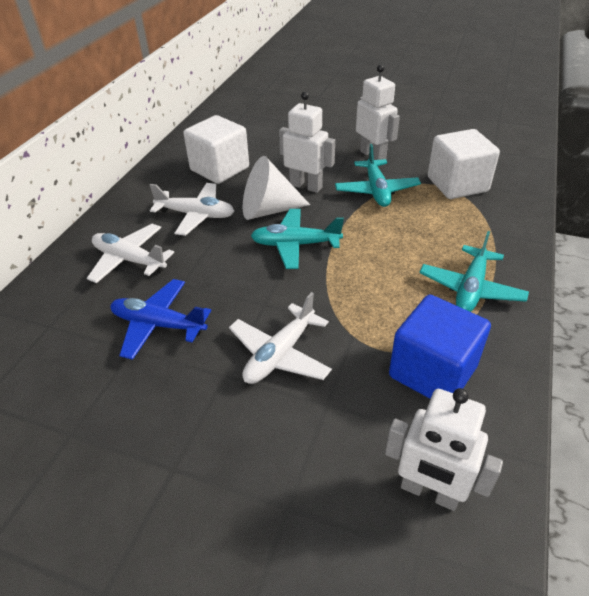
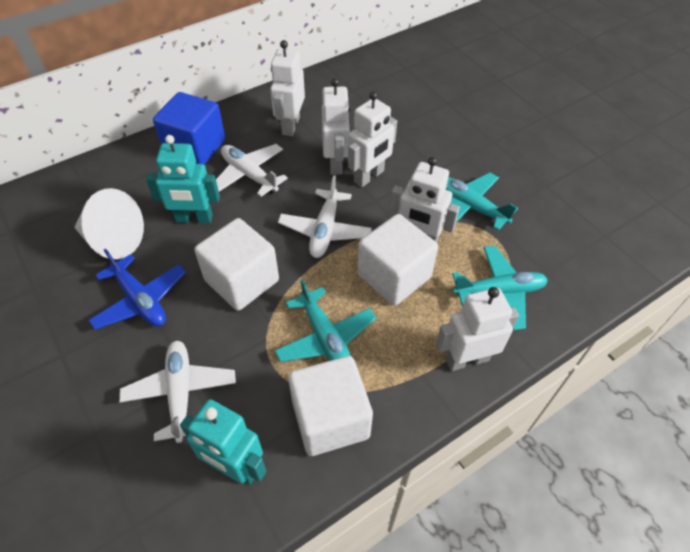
turquoise robot: none = 0 -> [146,135,220,224] [180,399,266,485] = 2
white cube: [183,115,249,184] [428,129,500,199] = 2 -> [194,218,279,311] [288,356,373,456] [357,214,438,306] = 3
white robot: [279,92,335,193] [356,64,400,160] [385,388,503,511] = 3 -> [270,40,305,136] [322,78,350,175] [348,91,397,187] [390,157,460,243] [436,287,519,371] = 5

